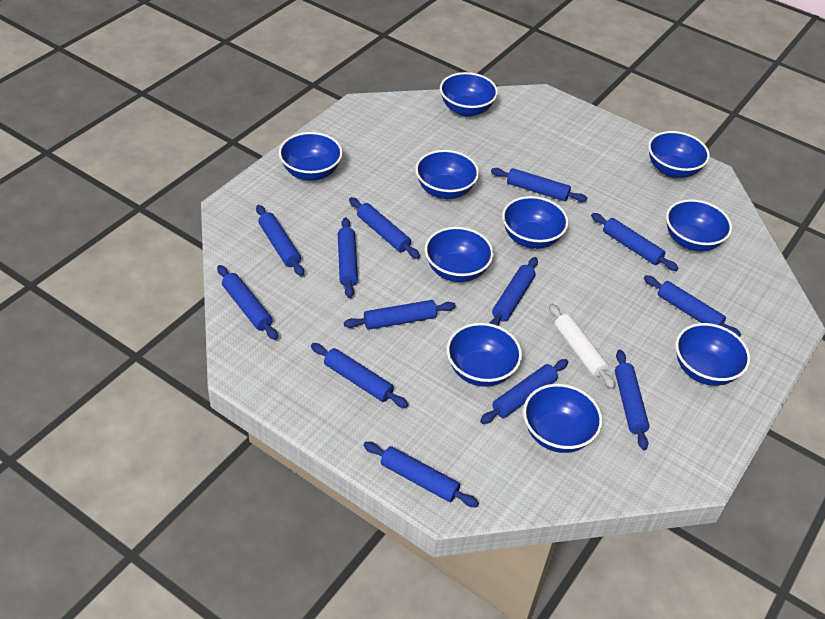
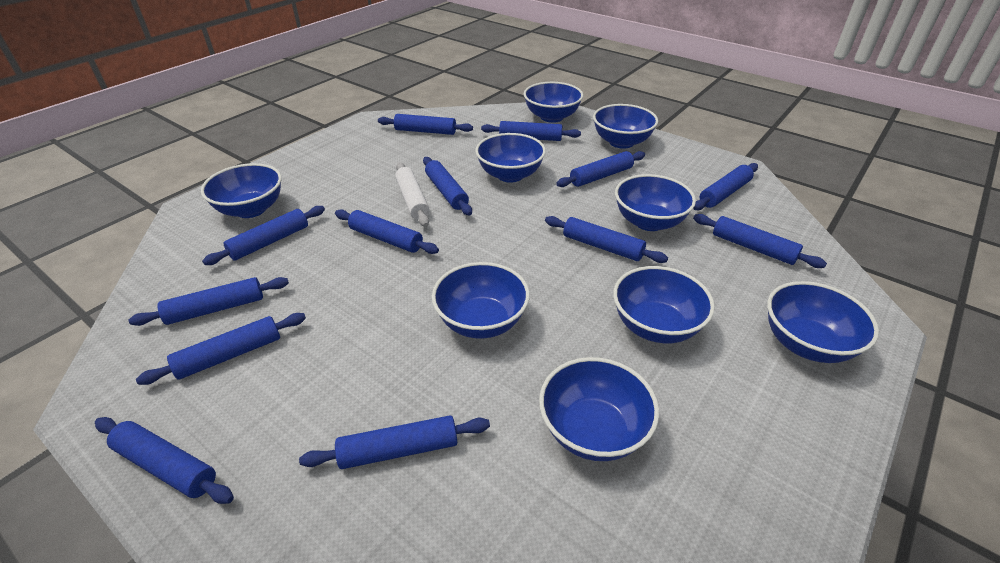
blue bowl: [279,132,343,181] [415,150,479,199] [425,227,494,282] [440,72,498,117] [447,323,522,387] [502,196,569,249] [523,384,603,453] [648,131,710,178] [666,199,732,251] [675,323,750,386] = 10 -> [201,163,282,218] [432,262,530,339] [475,133,546,183] [524,82,583,123] [539,357,659,461] [593,104,658,149] [613,266,715,343] [615,174,696,231] [767,281,879,363] = 9

